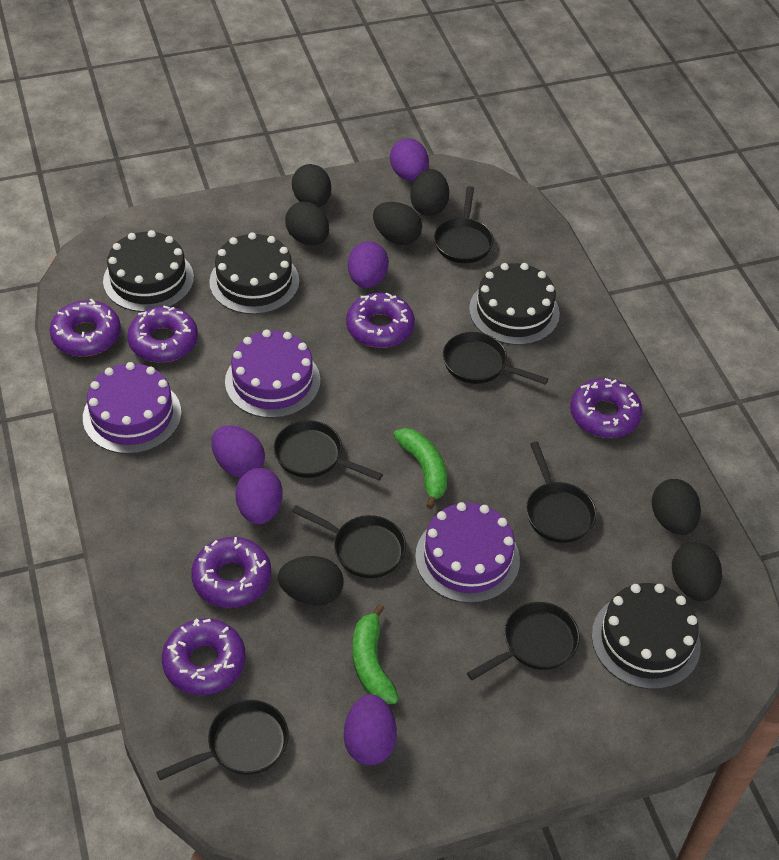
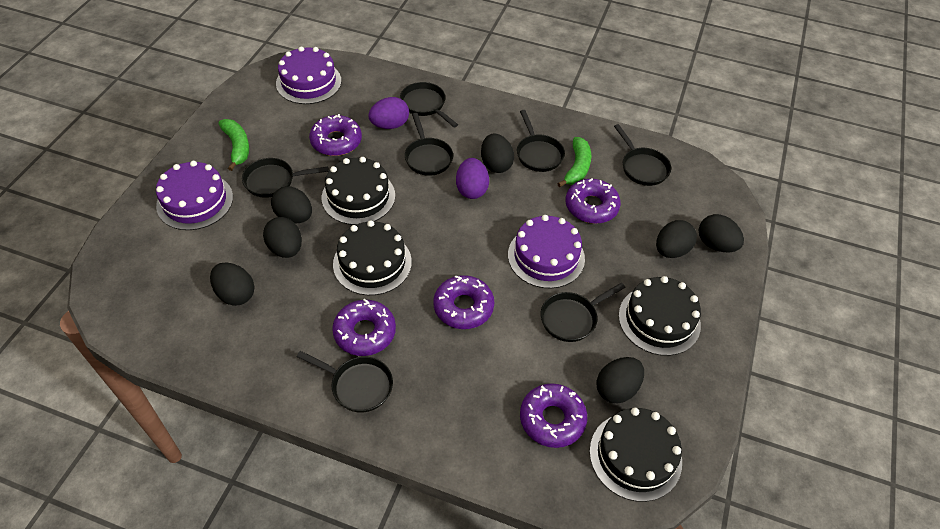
purple donut: [49,299,121,356] [127,306,198,362] [162,618,246,695] [191,537,271,608] [346,293,415,348] [570,378,643,438] = 6 -> [309,114,362,156] [332,299,396,356] [433,275,494,329] [520,383,587,448] [566,179,621,224] = 5
purple egg: [211,425,265,478] [235,468,283,524] [344,694,397,765] [348,241,389,288] [390,138,429,181] = 5 -> [368,97,409,129] [456,158,489,199] = 2

